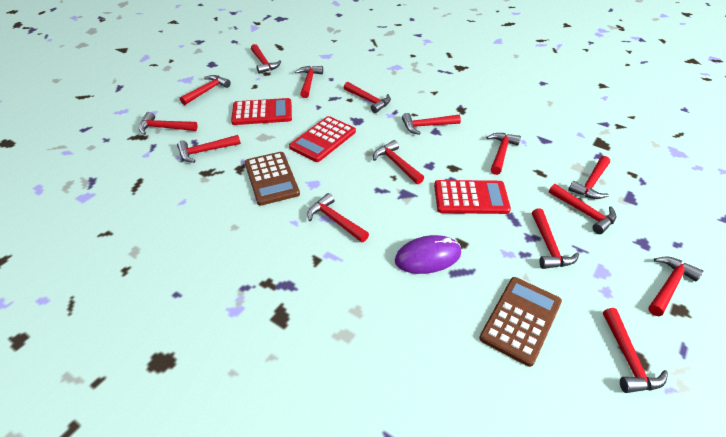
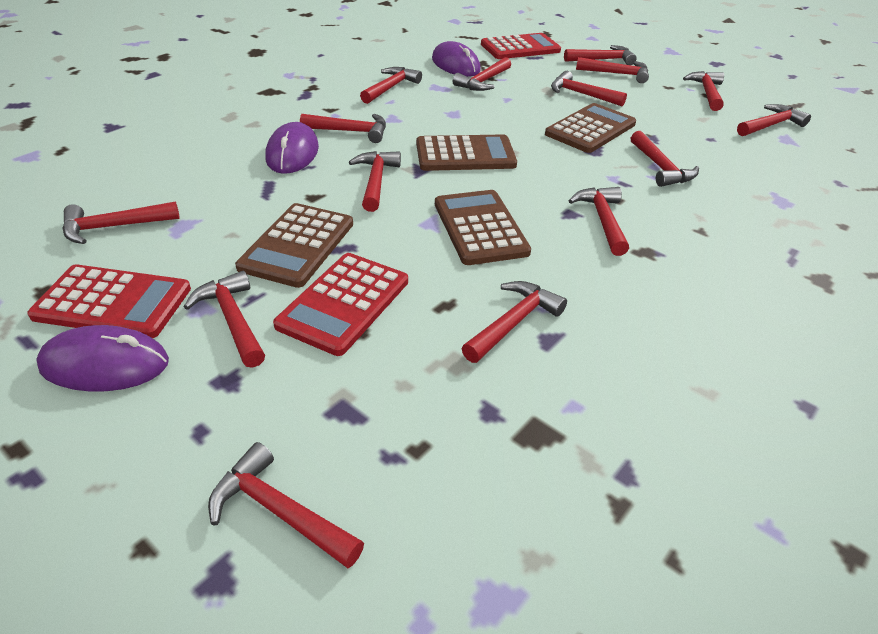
brown calculator: [245,152,300,206] [479,277,562,367] = 2 -> [235,203,353,288] [416,134,517,171] [435,190,531,265] [545,103,636,153] = 4
purple mouse: [395,235,461,274] = 1 -> [36,325,169,392] [265,122,319,174] [432,41,481,77] = 3

